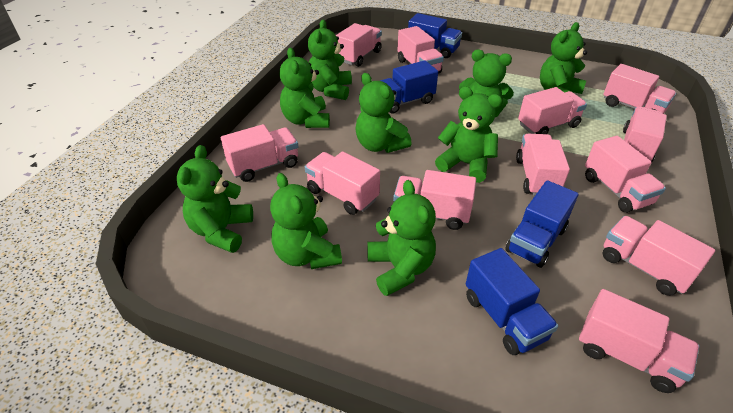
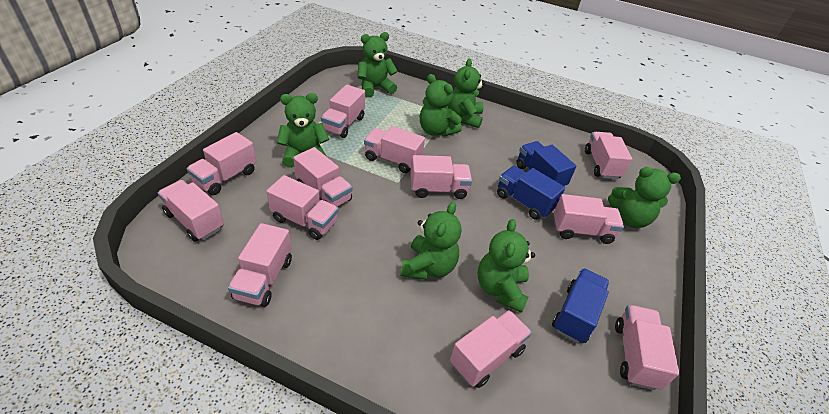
blue truck: [380,60,438,114] [408,13,462,58] [466,248,558,355] [505,180,578,268] = 4 -> [497,166,565,220] [516,141,576,187] [552,268,610,343] = 3
green teddy bear: [177,145,253,253] [270,173,342,269] [279,48,330,128] [308,20,352,100] [355,73,412,153] [367,180,436,296] [435,86,502,183] [459,49,514,117] [540,22,587,94] = 9 -> [276,93,329,168] [357,32,398,98] [401,202,461,280] [420,74,462,137] [448,59,485,128] [478,219,535,313] [608,167,681,228] = 7

